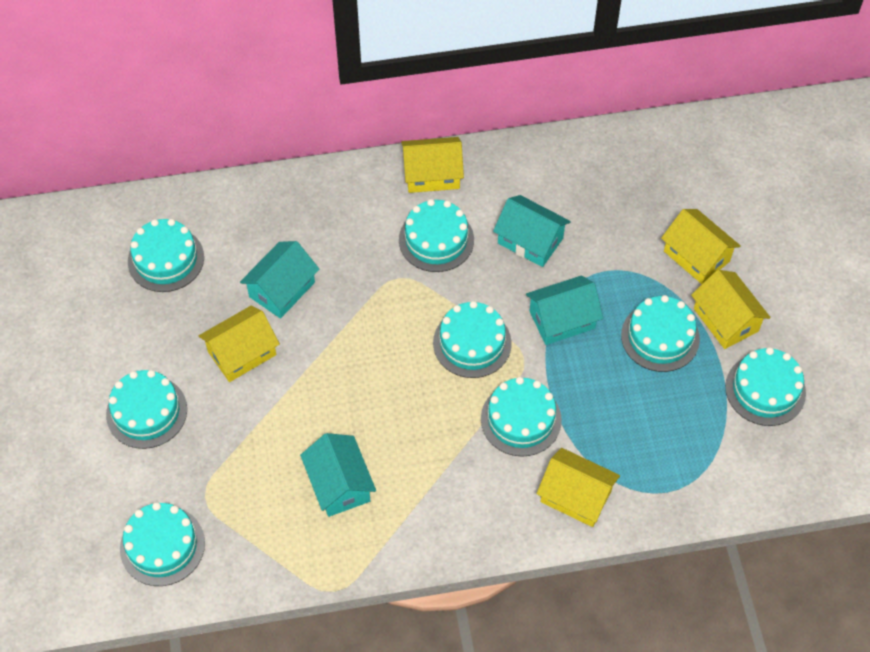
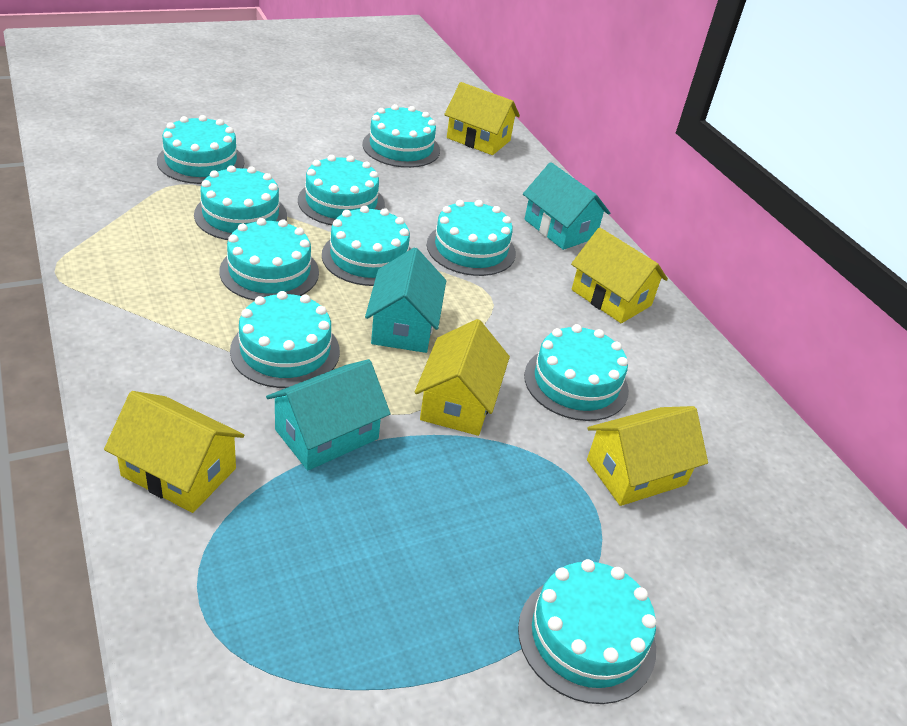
turquoise cake: [106,370,187,449] [120,502,205,586] [128,219,204,292] [399,199,474,272] [433,301,512,378] [481,377,562,457] [621,295,700,372] [725,347,806,426] = 8 -> [157,115,244,184] [194,165,287,240] [219,218,319,301] [230,291,340,388] [298,155,385,225] [322,206,411,286] [362,104,440,168] [427,200,516,276] [518,559,656,704] [524,324,629,421] = 10
turquoise house: [240,241,319,319] [300,433,376,517] [493,195,571,267] [526,275,603,345] = 4 -> [266,359,390,470] [365,247,446,353] [523,162,610,250] = 3

